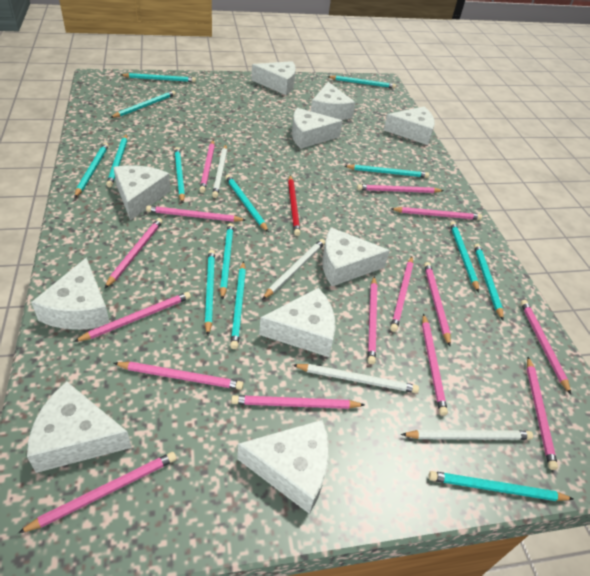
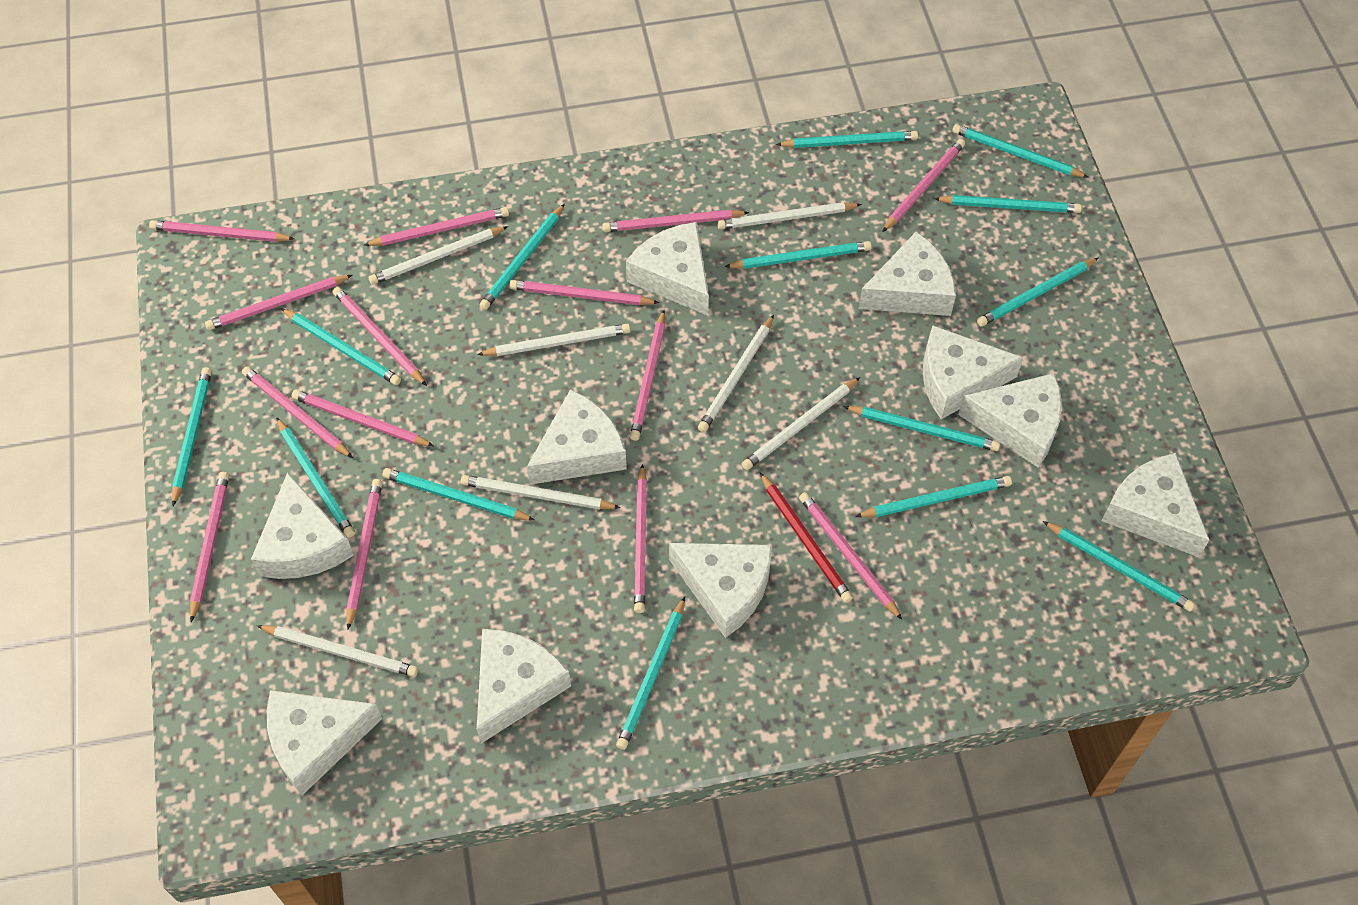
pink pencil: [18,452,177,533] [74,292,191,342] [104,218,163,289] [114,362,243,390] [146,206,246,222] [199,140,215,193] [231,395,365,409] [357,184,444,193] [368,276,377,364] [390,257,413,332] [391,207,482,220] [422,314,448,416] [424,262,451,346] [521,300,571,394] [527,357,558,470] = 15 -> [149,220,295,242] [190,472,229,622] [205,275,352,330] [242,366,353,458] [292,390,434,446] [333,287,427,386] [346,479,382,629] [364,207,509,246] [509,280,660,305] [602,210,749,232] [630,310,665,441] [634,464,647,613] [799,492,902,620] [882,139,965,232] = 14
white pencil: [212,145,227,198] [262,239,325,300] [293,364,419,393] [401,430,533,440] = 4 -> [257,625,418,677] [369,226,508,285] [461,475,621,510] [477,324,631,356] [698,315,774,432] [717,202,862,230] [742,377,860,470] = 7

